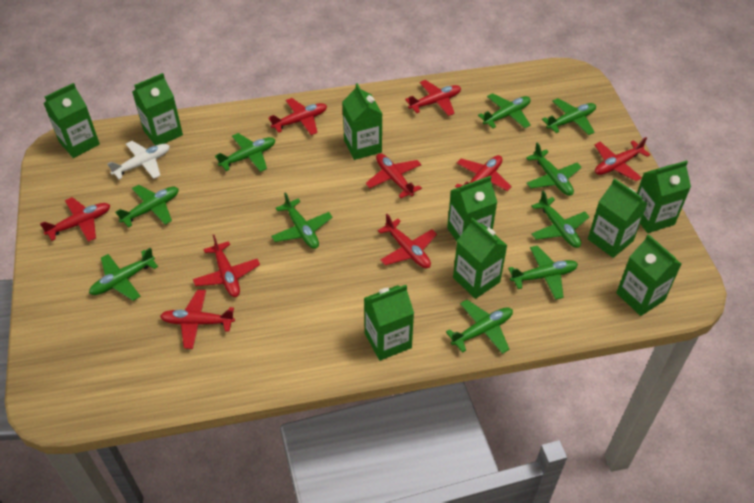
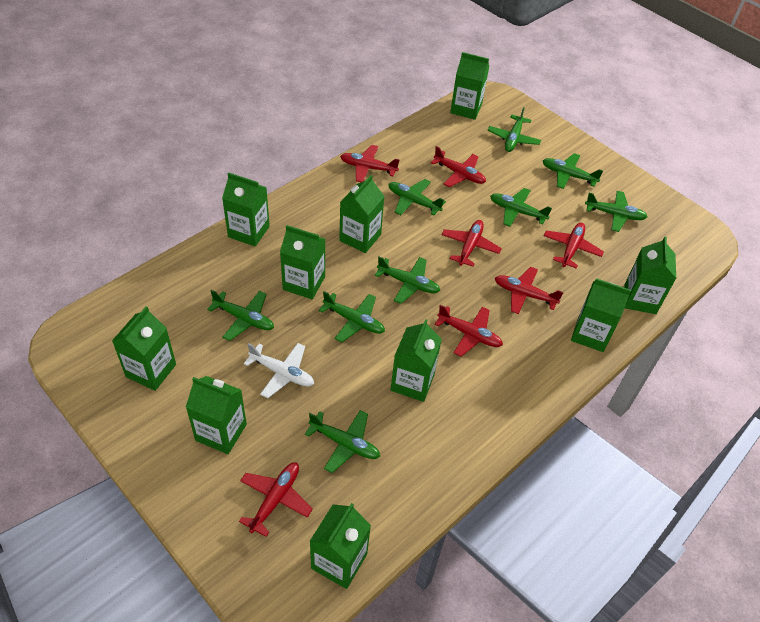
green carton: [44,83,100,158] [132,73,183,146] [342,83,382,160] [364,285,414,361] [447,176,497,241] [453,218,508,299] [588,178,647,258] [616,234,681,316] [637,161,691,233] = 9 -> [112,306,176,391] [186,376,247,454] [222,172,270,247] [280,225,325,299] [310,503,371,589] [339,175,385,253] [390,319,442,402] [450,52,489,120] [571,278,631,352] [624,237,676,314] = 10
green plane: [89,247,158,301] [115,185,179,228] [215,133,275,172] [271,192,333,249] [446,300,513,354] [478,93,531,128] [508,246,578,300] [526,143,582,196] [531,191,590,248] [542,98,596,135] = 10 -> [207,290,274,341] [305,410,380,473] [319,291,385,343] [375,257,440,304] [388,179,446,215] [488,107,541,152] [490,188,552,227] [543,153,603,189] [585,191,647,232] = 9
red plane: [40,197,110,242] [160,290,235,349] [193,235,260,297] [268,98,327,135] [366,153,422,198] [378,214,437,268] [405,80,461,116] [455,155,512,191] [595,137,650,181] = 9 -> [239,462,313,537] [340,145,400,182] [430,146,486,187] [435,305,503,357] [441,220,502,267] [495,267,564,314] [544,223,604,269] = 7

